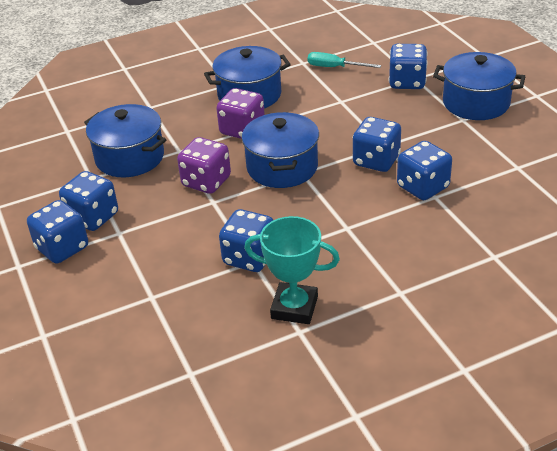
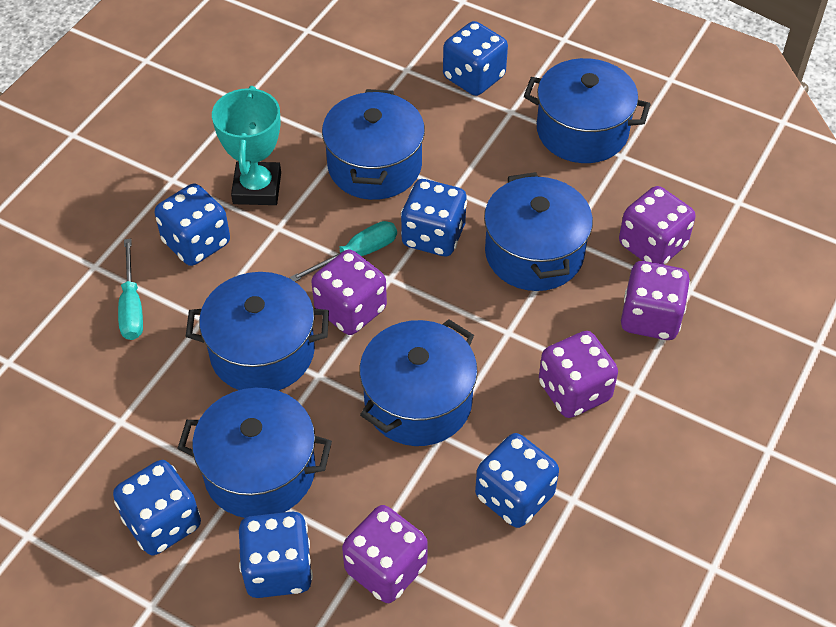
blue pot: [84,104,166,177] [204,46,291,108] [242,112,319,188] [433,52,525,120] = 4 -> [177,388,332,518] [186,272,329,391] [322,89,425,200] [359,319,478,446] [484,172,593,291] [524,58,651,163] = 6
purple dice: [177,137,231,194] [216,88,265,139] = 2 -> [311,250,387,335] [342,505,428,603] [539,331,618,418] [619,186,695,265] [621,261,690,340] = 5
turquoise screwdriver: [307,52,381,68] = 1 -> [118,239,143,340] [289,221,397,282] = 2

